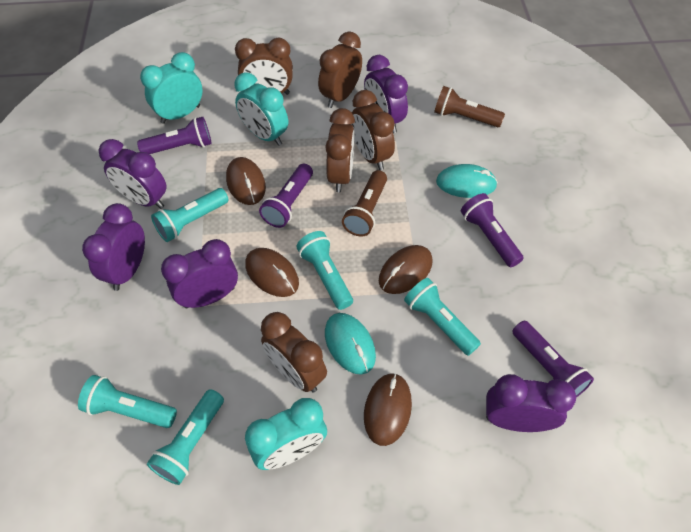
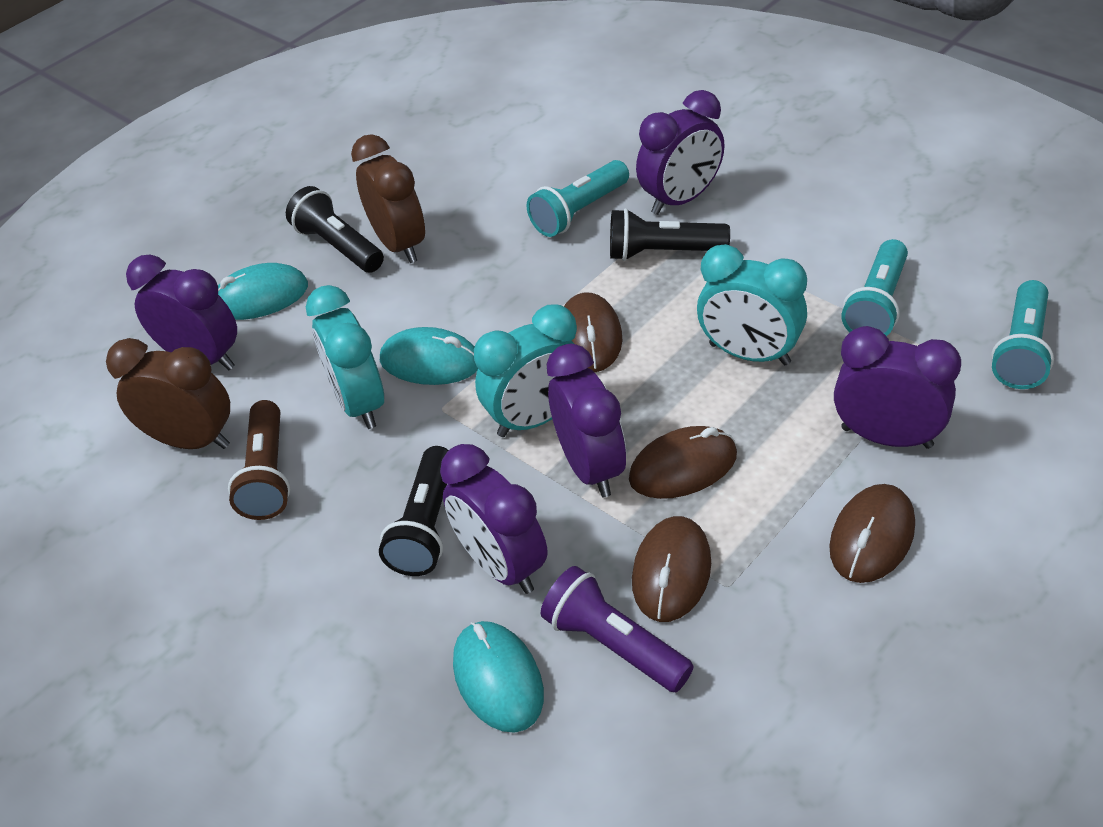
black flashlight: none = 0 -> [286,186,384,273] [379,446,449,576] [610,208,730,261] = 3
brown clock: [235,38,293,95] [261,312,327,393] [318,32,362,108] [325,108,355,192] [351,90,395,170] = 5 -> [106,338,230,449] [351,134,425,263] = 2
brown flashlight: [342,170,387,237] [434,86,505,127] = 2 -> [228,400,291,520] = 1
purple flashlight: [137,117,212,154] [259,164,313,228] [461,193,524,267] [512,321,594,398] = 4 -> [541,566,694,692] = 1
turquoise flashlight: [78,375,177,428] [147,389,224,485] [151,188,229,242] [296,231,353,310] [404,278,481,356] = 5 -> [527,160,629,237] [842,239,908,336] [991,280,1054,389] = 3
turquoise mouse: [325,313,376,375] [436,164,498,198] = 2 -> [218,263,308,320] [380,327,478,385] [453,621,544,733] = 3

